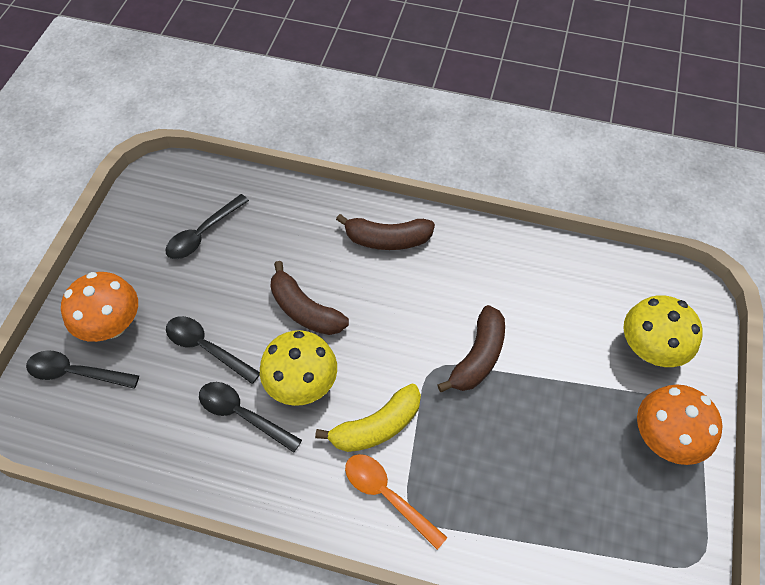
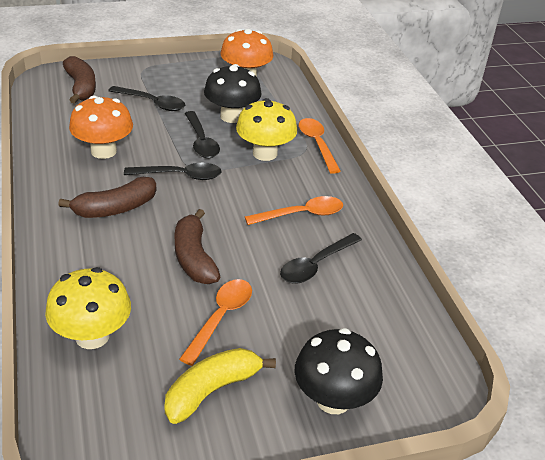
black mushroom: none = 0 -> [204,64,262,123] [295,328,383,414] = 2
orange spoon: [345,454,448,550] = 1 -> [179,279,252,366] [245,196,343,225] [299,118,341,174] = 3

